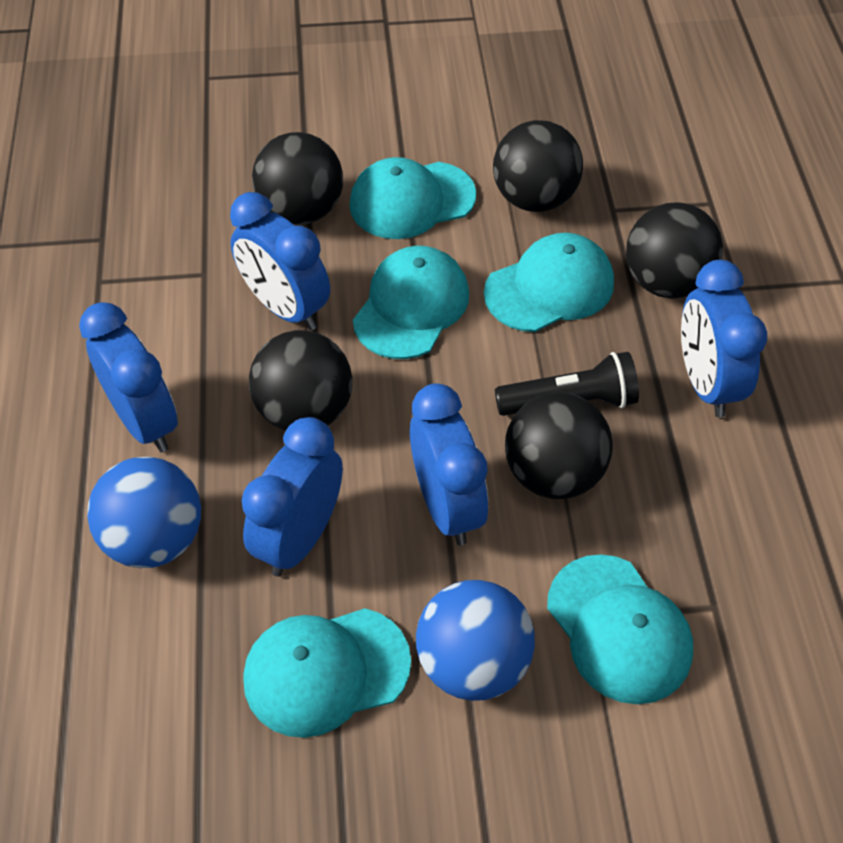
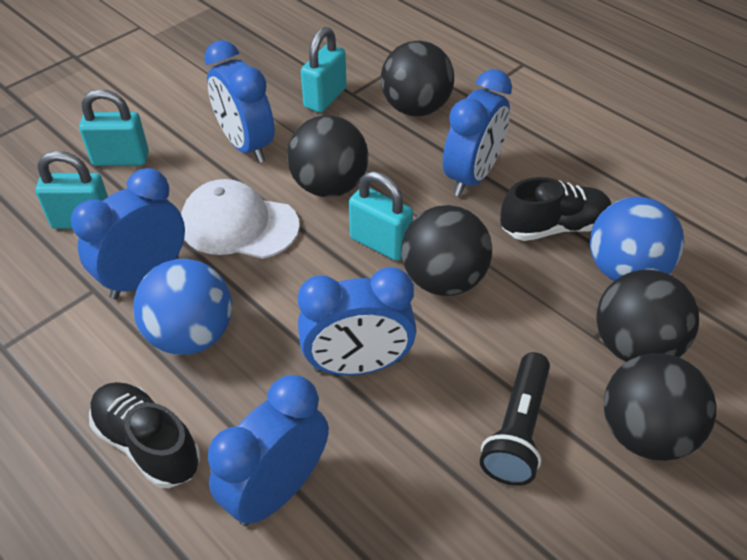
black shoe: none = 0 -> [89,382,200,488] [500,177,611,241] = 2
turquoise cap: [243,608,411,738] [349,157,476,239] [353,246,469,359] [484,233,614,332] [547,554,693,704] = 5 -> none = 0
turquoise padlock: none = 0 -> [35,151,108,229] [79,89,149,166] [301,27,346,113] [349,171,413,261] = 4
white cap: none = 0 -> [181,179,300,259] = 1

